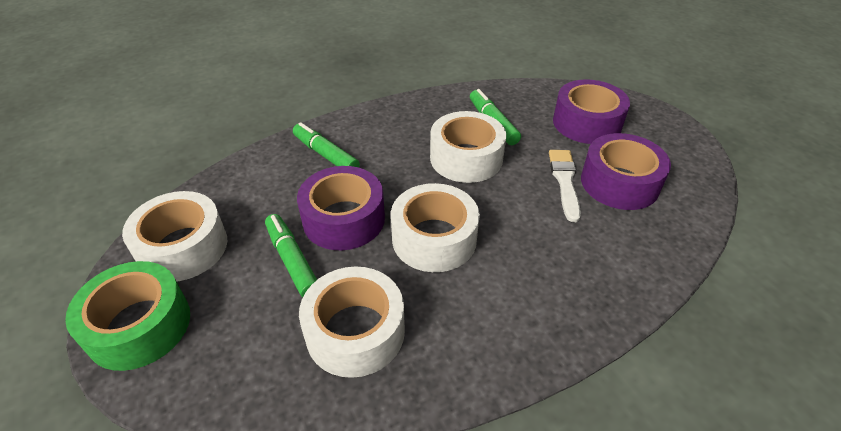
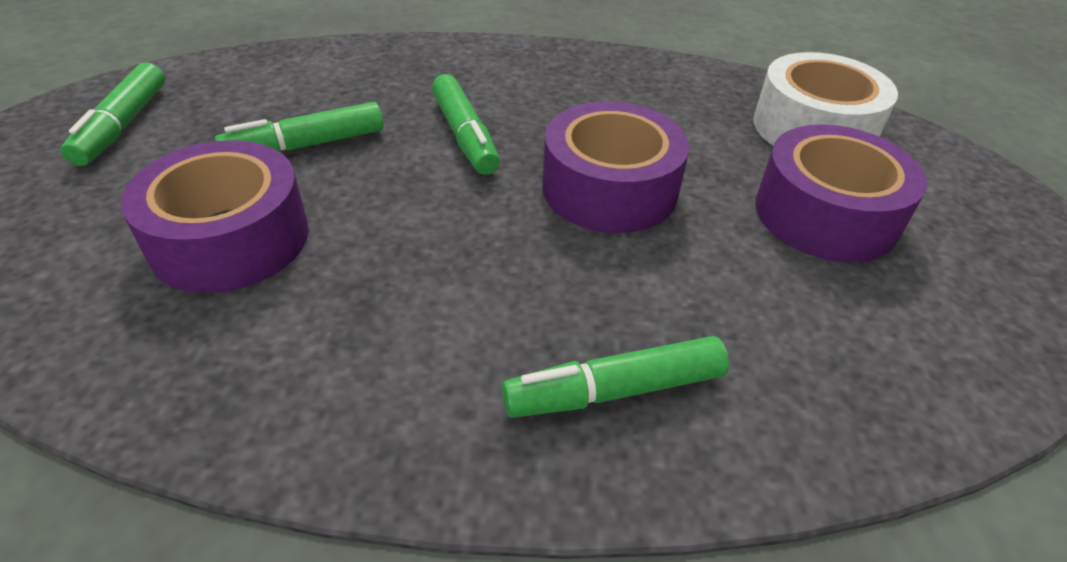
green marker: [265,214,317,297] [293,122,360,167] [470,89,521,145] = 3 -> [61,62,165,166] [215,102,384,153] [432,74,500,175] [502,336,729,418] = 4
green tape: [65,261,190,371] = 1 -> none = 0
white brush: [549,150,581,222] = 1 -> none = 0
white tape: [122,191,227,281] [299,266,405,378] [391,183,480,272] [430,111,506,183] = 4 -> [753,52,898,146] = 1

